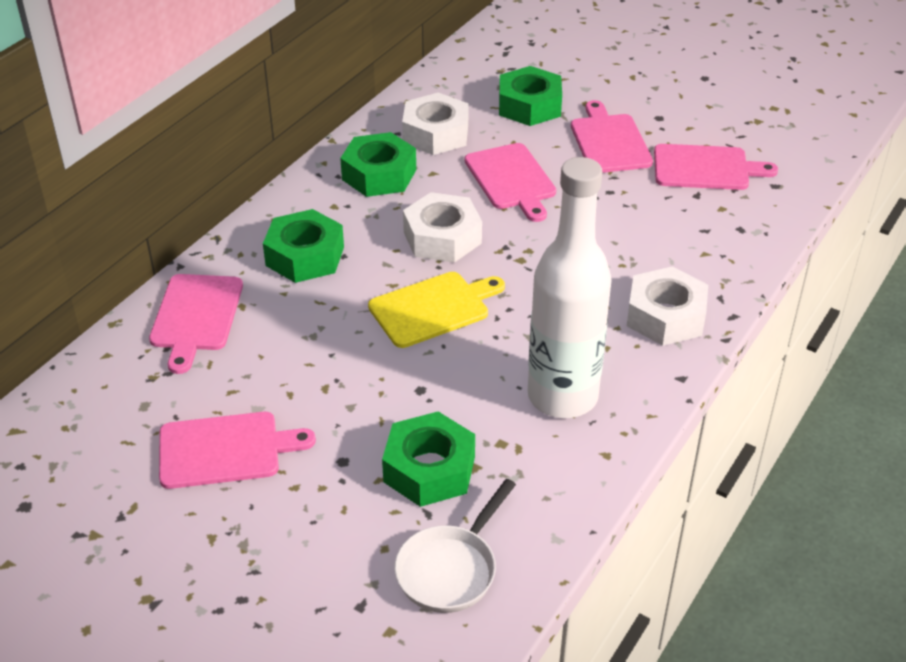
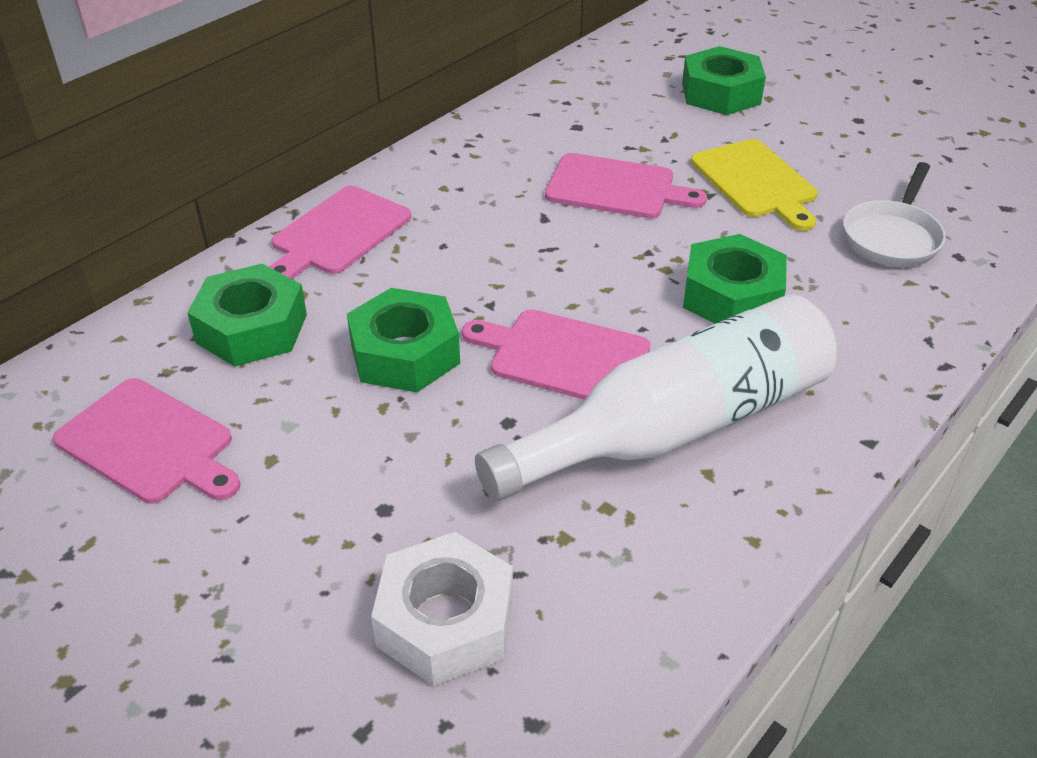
pink cutting board: [149,274,243,374] [159,412,316,489] [465,143,556,222] [571,100,653,173] [654,144,778,190] = 5 -> [53,378,241,503] [269,186,411,279] [462,309,650,400] [545,153,707,218] = 4
white nut: [402,92,469,155] [403,192,482,263] [627,267,708,346] = 3 -> [371,532,513,686] = 1

